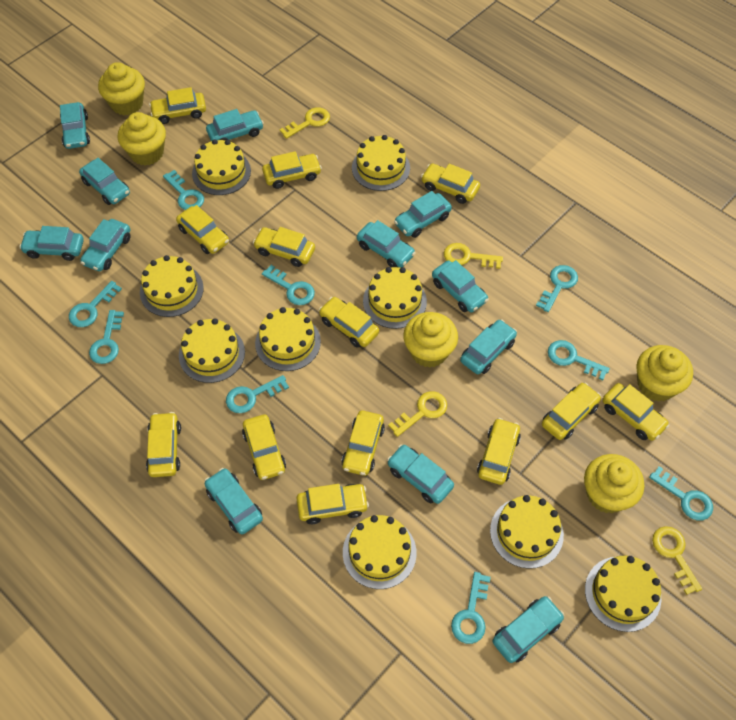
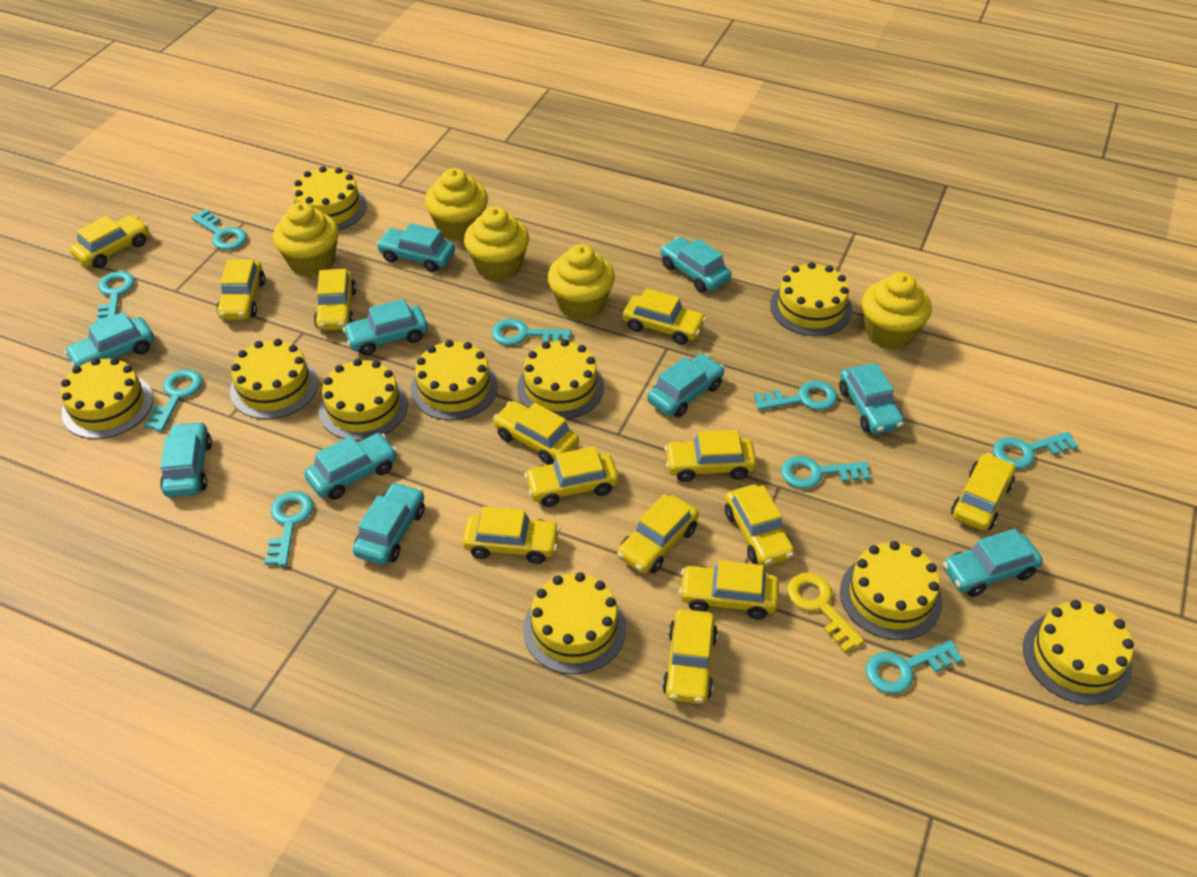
turquoise car: [19,226,84,261] [60,102,90,149] [79,158,130,205] [80,219,131,271] [205,468,263,534] [206,109,264,141] [357,220,416,268] [387,445,454,504] [394,191,452,238] [432,260,489,312] [460,319,517,374] [492,596,565,663] = 12 -> [64,312,154,367] [160,421,212,497] [304,433,397,500] [343,299,428,355] [353,482,425,565] [376,223,455,272] [647,354,725,418] [660,237,731,293] [839,363,904,434] [943,529,1043,597] = 10
yellow cake: [140,255,204,317] [179,318,245,383] [192,139,251,195] [255,307,321,371] [343,515,417,589] [352,135,410,191] [363,267,427,329] [490,495,564,569] [585,556,661,632] = 9 -> [60,358,153,439] [230,339,318,419] [293,166,367,230] [319,359,408,441] [411,340,498,420] [517,339,604,419] [523,572,626,674] [770,262,852,336] [840,541,942,640] [1023,600,1134,705] = 10
yellow key: [280,107,330,139] [388,391,447,437] [444,243,503,269] [652,526,702,595] = 4 -> [787,573,864,652] = 1

